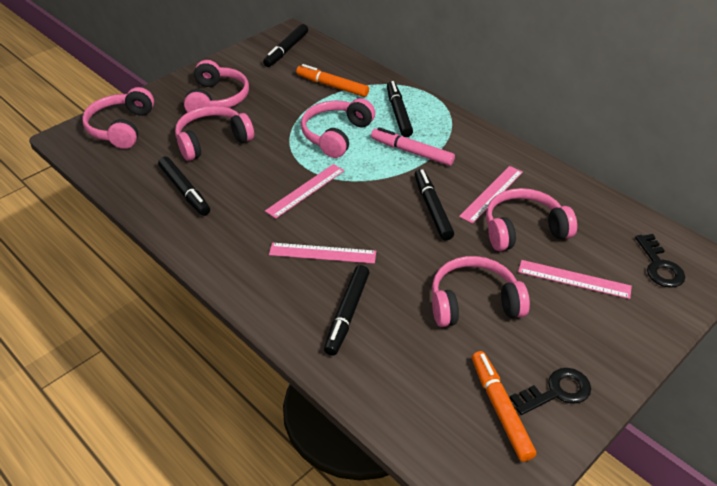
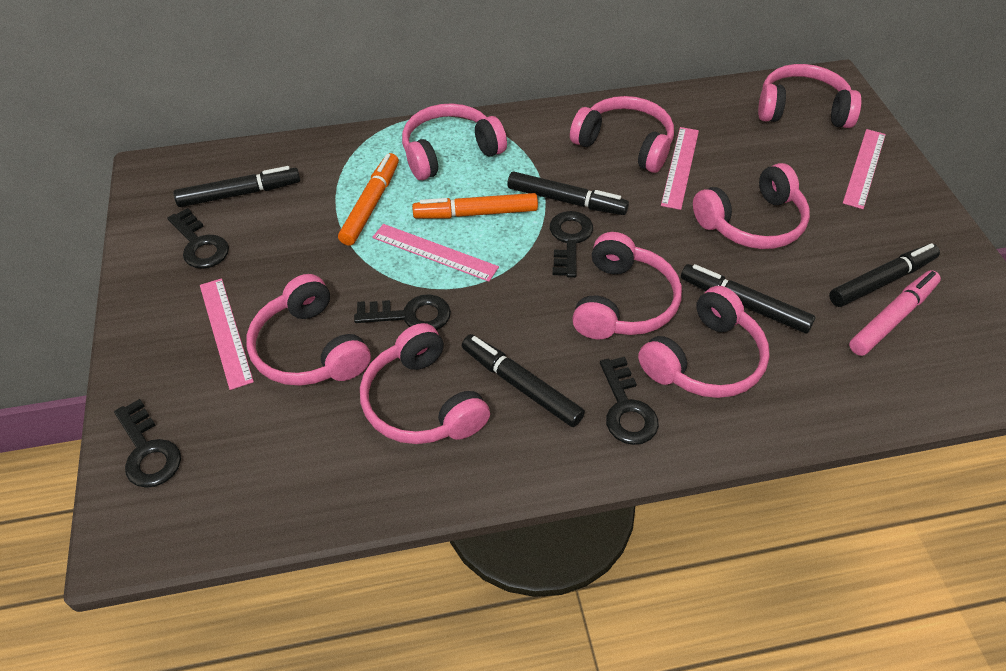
black key: [510,368,591,415] [635,234,685,288] = 2 -> [114,399,181,488] [167,208,229,269] [354,294,451,330] [550,211,593,278] [600,357,659,445] = 5
pink headphones: [82,87,154,149] [175,106,254,161] [184,60,249,112] [301,98,375,158] [432,256,530,327] [486,188,577,251] = 6 -> [246,274,371,386] [360,323,490,444] [402,103,507,180] [570,96,674,173] [572,232,682,339] [638,286,770,398] [693,163,810,249] [758,64,861,128] = 8

